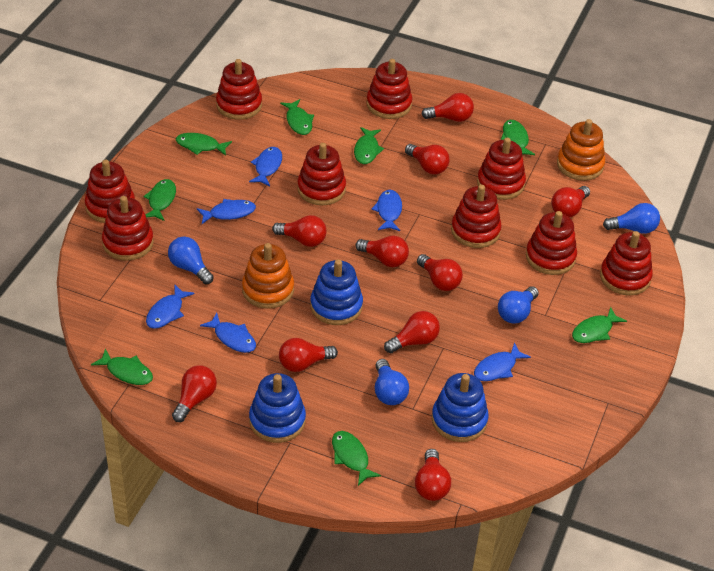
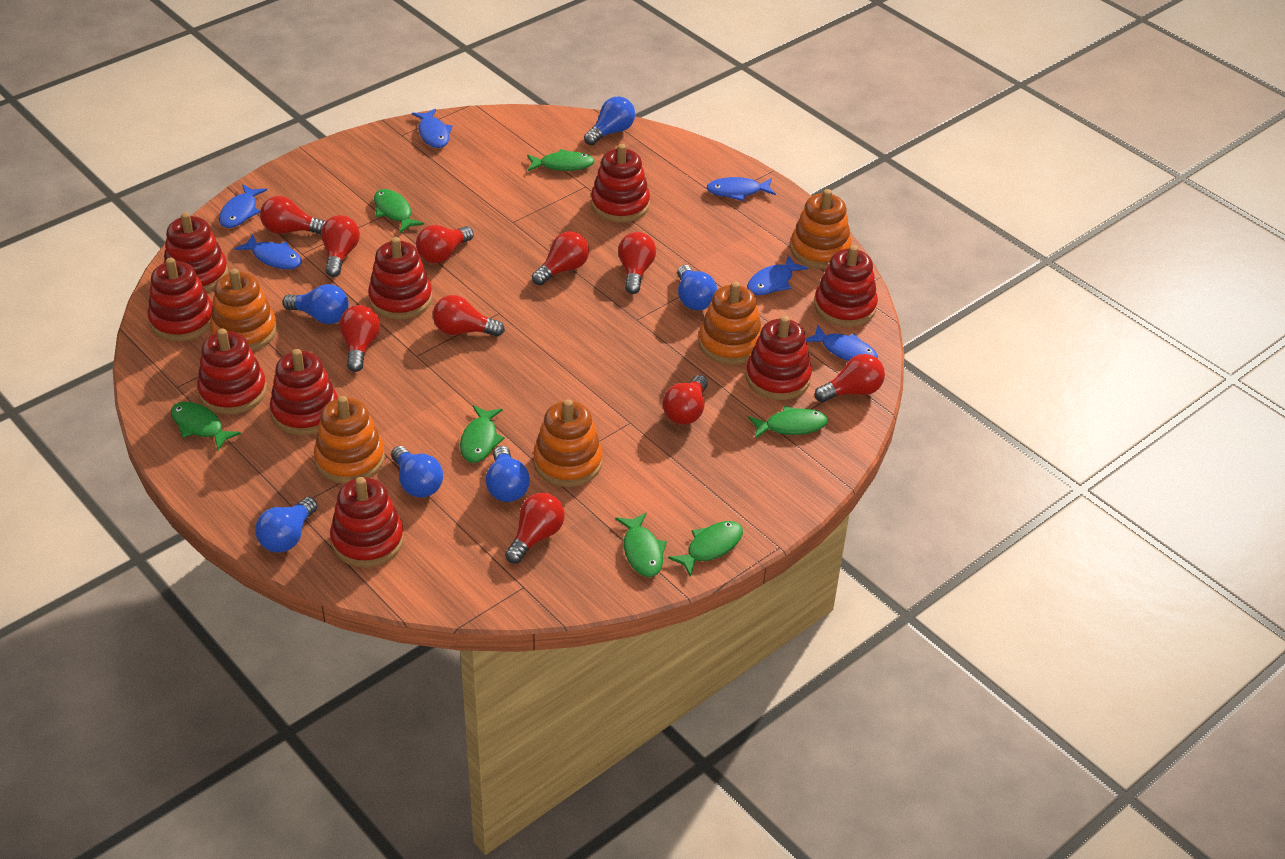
blue light bulb: [168,237,214,284] [375,359,409,405] [498,286,539,324] [603,203,660,234] = 4 -> [255,497,318,553] [282,284,349,324] [391,446,443,498] [486,446,530,502] [584,97,635,145] [677,265,717,310] = 6
blue stacking toy: [249,373,306,443] [310,259,363,325] [432,373,489,442] = 3 -> none = 0
green fish: [91,348,153,385] [143,179,176,221] [176,133,232,156] [280,99,314,135] [332,431,381,486] [354,127,384,164] [501,120,535,155] [572,307,627,343] = 8 -> [171,402,241,450] [374,189,424,233] [460,405,505,463] [527,149,595,171] [615,512,667,577] [668,521,743,577] [748,406,828,439] = 7
orange stacking toy: [242,243,294,309] [557,119,605,181] = 2 -> [210,269,277,351] [314,396,385,484] [533,399,603,487] [699,282,762,365] [790,189,852,269] = 5

